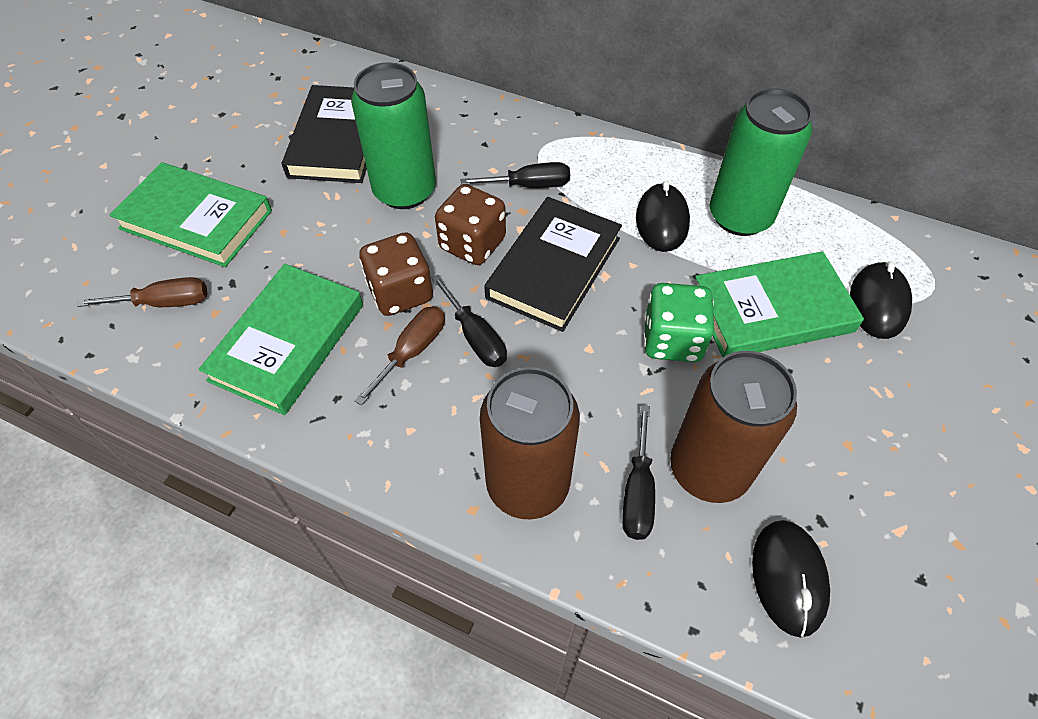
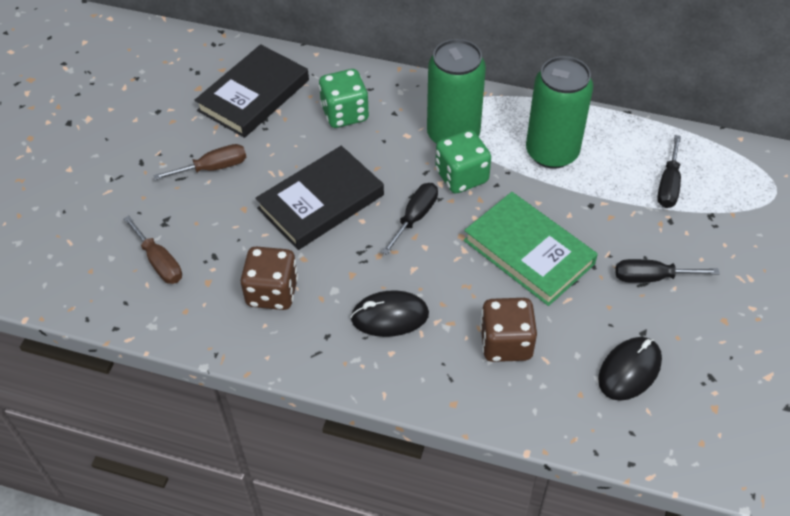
black mouse: [636,181,690,252] [752,520,830,638] [850,261,912,339] = 3 -> [350,290,429,337] [598,337,662,401] = 2
brown can: [480,367,580,519] [670,351,797,503] = 2 -> none = 0
green book: [110,162,272,267] [198,264,363,415] [695,251,864,357] = 3 -> [464,192,598,306] = 1
green dice: [644,283,714,362] = 1 -> [319,69,369,128] [435,130,491,194] = 2

